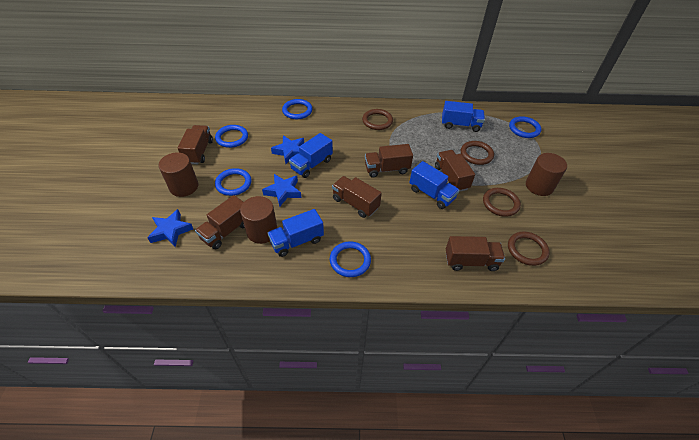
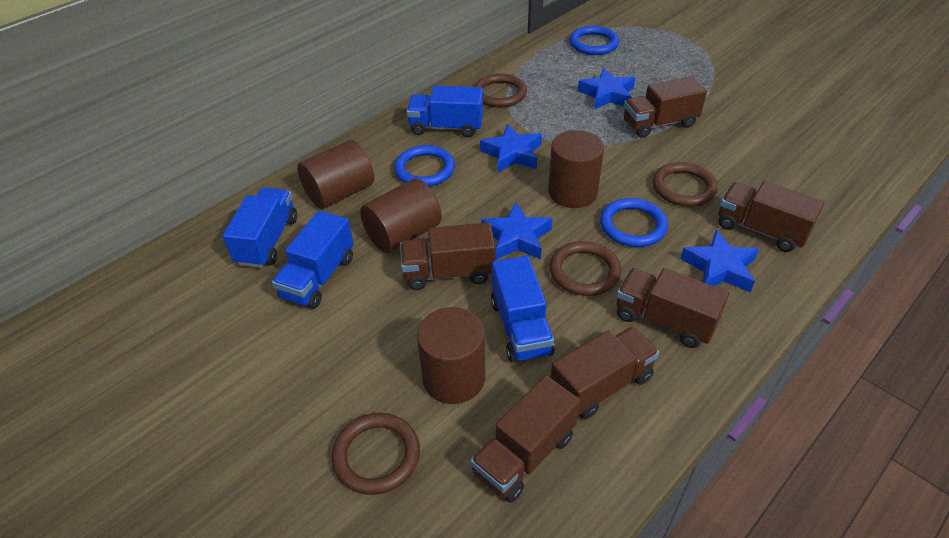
blue ring: [215,125,248,148] [215,168,251,196] [282,99,313,119] [330,241,371,277] [509,116,541,138] = 5 -> [394,145,455,187] [570,26,619,55] [600,198,668,247] = 3
blue star: [147,209,193,247] [262,174,301,206] [271,135,304,164] = 3 -> [480,124,542,173] [481,202,553,260] [578,68,635,110] [680,230,759,292] = 4
brown cylinder: [159,152,198,197] [240,196,277,244] [526,153,567,196] = 3 -> [297,140,374,209] [360,178,442,253] [417,307,485,404] [548,130,604,208] = 4

